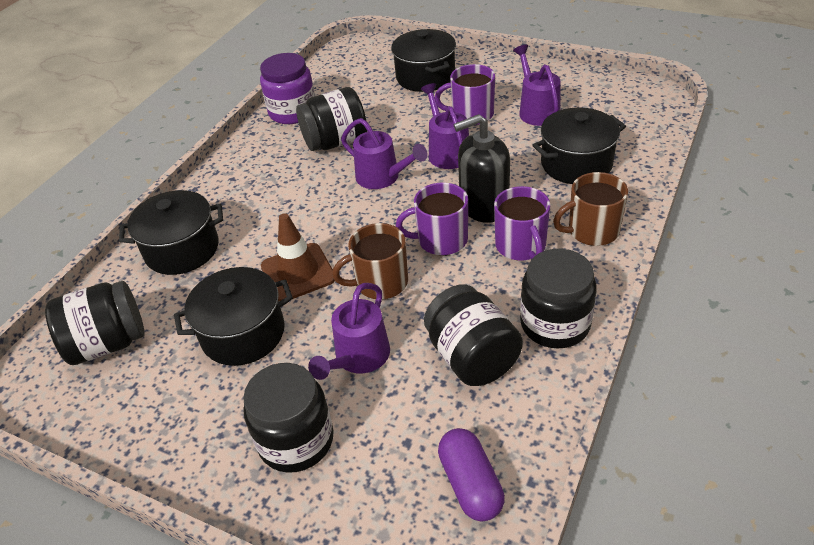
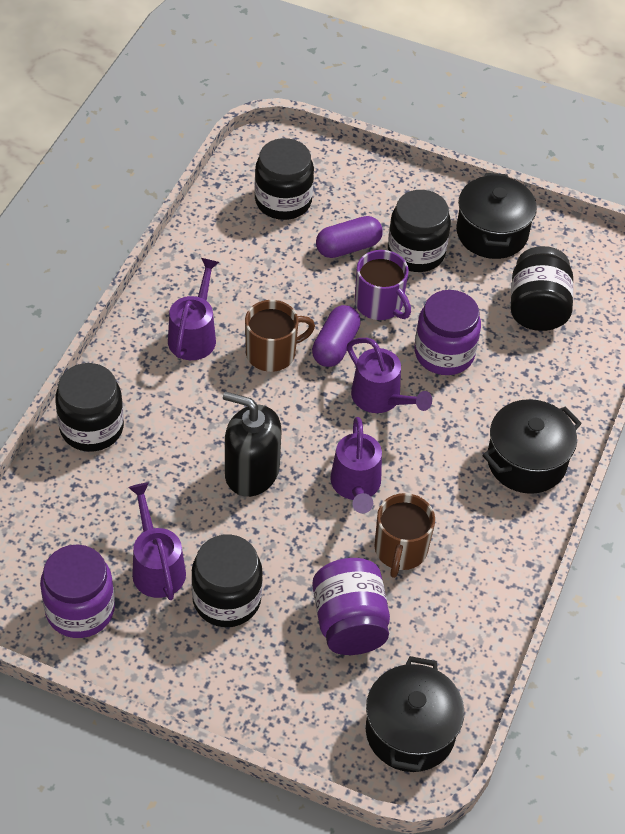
black pot: [119,190,223,275] [174,267,293,366] [391,29,456,92] [532,107,626,184] = 4 -> [366,656,464,772] [456,173,537,259] [483,399,582,494] = 3
brown traffic cone: [261,213,335,301] = 1 -> none = 0
purple capsule: [438,428,505,521] = 1 -> [312,305,361,367] [316,216,383,258] = 2
purple jar: [260,53,315,124] = 1 -> [40,545,115,638] [312,558,390,655] [414,290,481,375] = 3
purple mug: [396,182,468,255] [435,64,495,125] [494,186,550,261] = 3 -> [355,250,411,320] = 1

